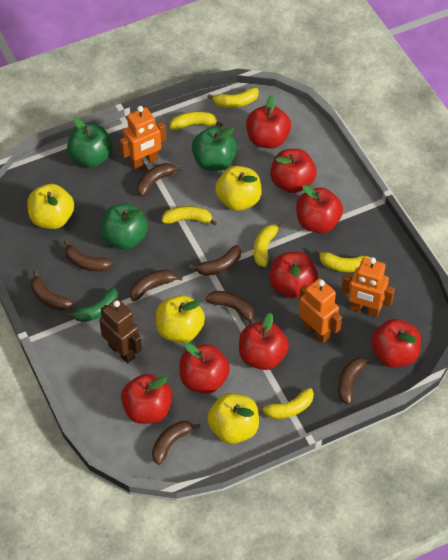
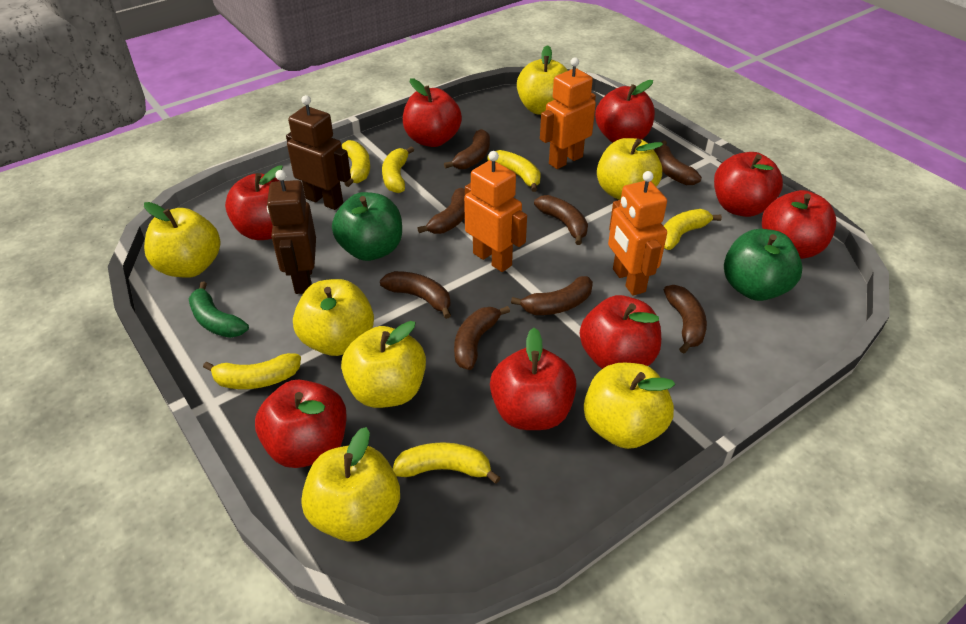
brown robot: [99,299,142,363] = 1 -> [267,170,316,294] [286,95,351,210] = 2
green apple: [67,117,113,167] [100,204,148,250] [192,127,237,171] = 3 -> [332,192,402,261] [724,229,803,301] = 2
yellow apple: [27,184,74,229] [156,295,205,343] [207,393,259,444] [215,166,262,211] = 4 -> [144,202,220,278] [293,279,374,356] [301,427,400,542] [341,321,426,408] [517,45,568,115] [584,363,675,449] [597,138,663,200] = 7

